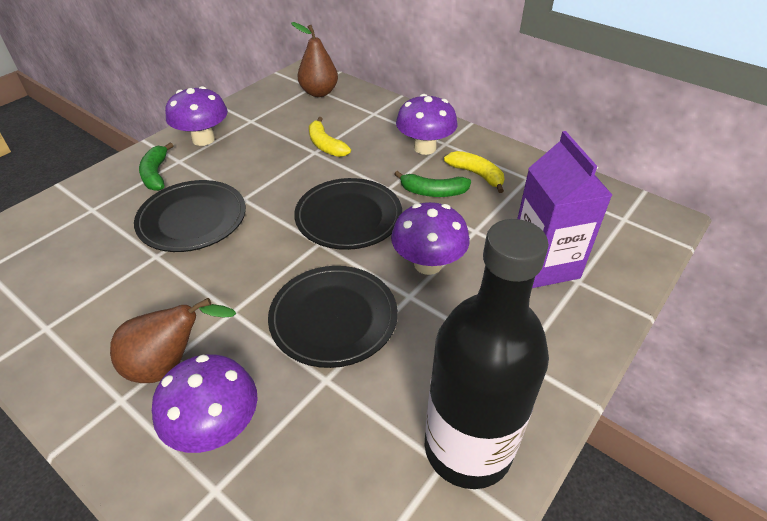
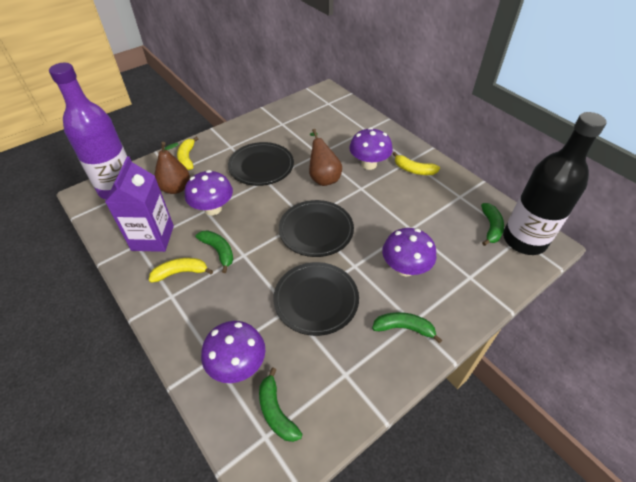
green banana: [139,143,174,191] [394,171,471,197] = 2 -> [196,230,234,273] [259,367,302,442] [372,312,442,343] [481,203,504,246] = 4
purple bottle: none = 0 -> [49,63,127,199] = 1
yellow banana: [309,117,351,157] [444,151,504,193] = 2 -> [149,258,213,283] [177,136,199,170] [392,152,440,175] = 3

